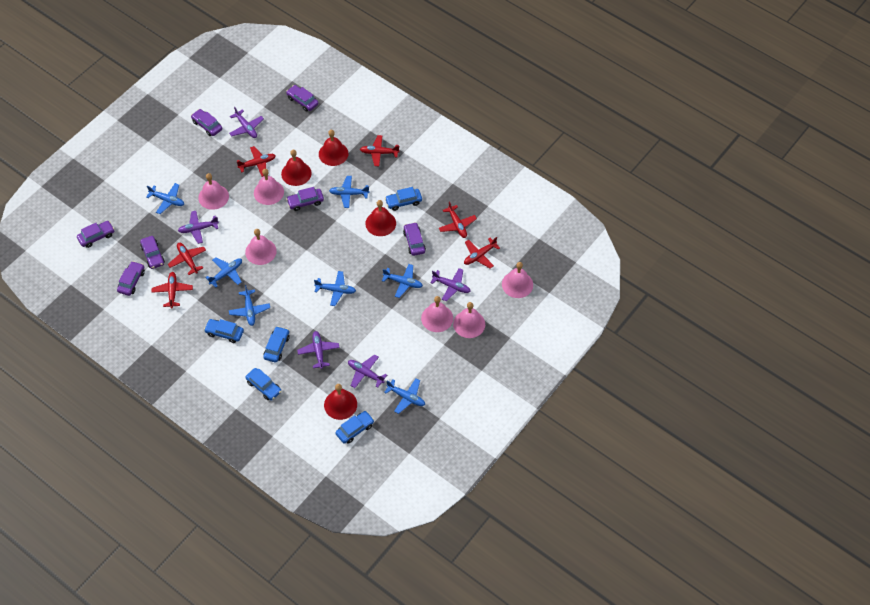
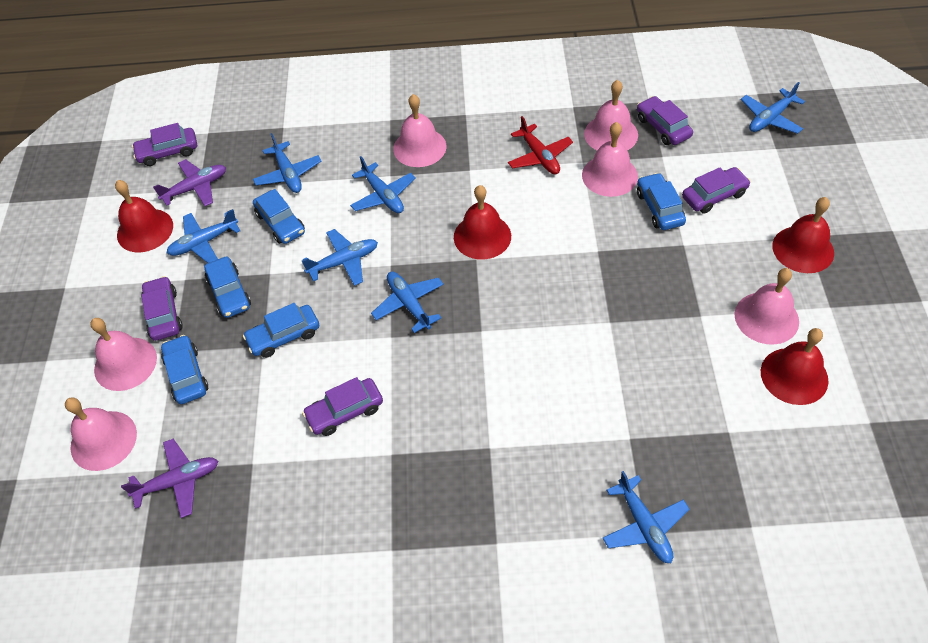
purple car: [77,221,114,248] [117,261,145,296] [140,236,165,269] [191,109,222,136] [286,85,318,111] [286,187,324,211] [403,222,426,256] = 7 -> [132,123,197,166] [141,276,183,341] [302,377,383,436] [637,96,693,145] [682,167,751,214] = 5
purple plane: [178,211,219,244] [229,107,264,138] [297,331,340,369] [348,354,387,388] [430,268,471,301] = 5 -> [121,438,218,518] [153,159,226,206] = 2
red plane: [152,272,193,308] [168,243,206,275] [237,146,276,177] [360,135,400,166] [439,201,477,238] [464,237,500,269] = 6 -> [508,116,573,174] = 1

